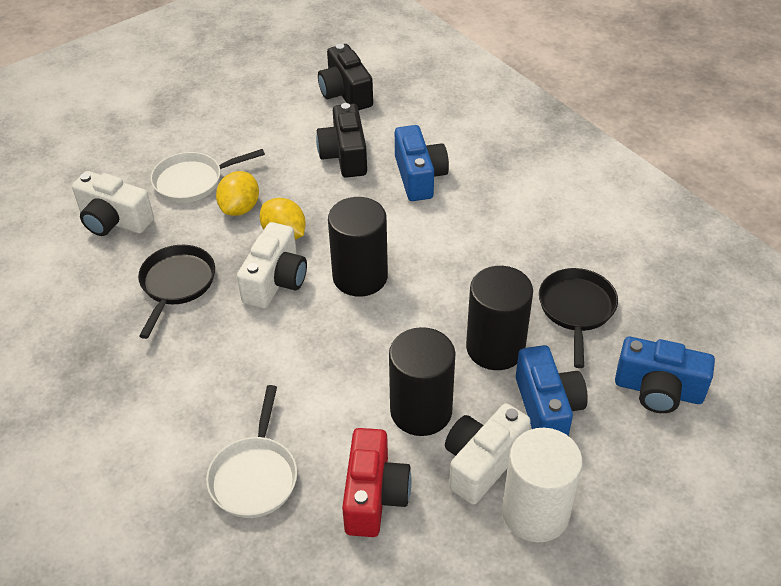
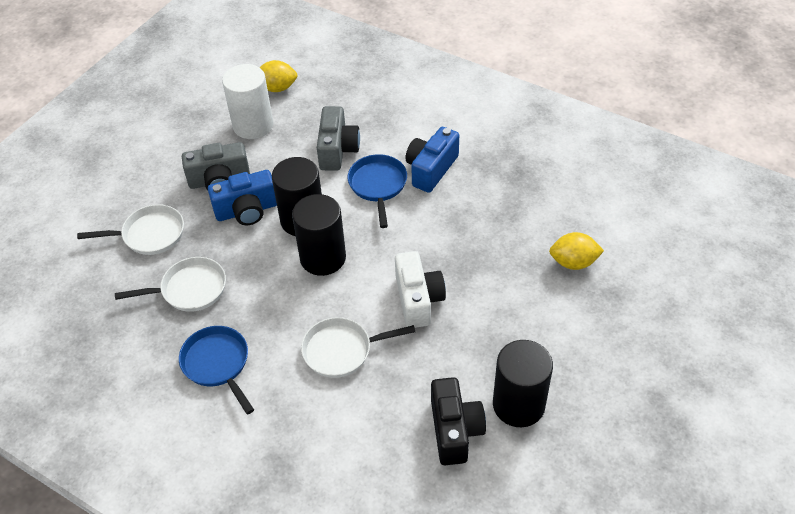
black camera: [316,103,367,178] [318,44,373,110] = 2 -> [431,377,486,465] = 1
black pan: [138,245,215,339] [539,268,618,368] = 2 -> none = 0
blue camera: [395,125,449,201] [516,345,588,436] [615,337,715,413] = 3 -> [208,170,277,225] [405,127,459,193] = 2
blue pan: none = 0 -> [179,326,254,415] [348,154,407,228] = 2
grey camera: none = 0 -> [182,142,250,191] [317,106,360,171] = 2
red camera: [342,428,412,537] = 1 -> none = 0
white camera: [72,171,154,236] [237,222,307,309] [445,403,531,505] = 3 -> [395,251,446,328] = 1
white pan: [150,149,265,203] [206,385,297,518] = 2 -> [77,204,184,255] [115,257,226,312] [301,317,415,378] = 3

